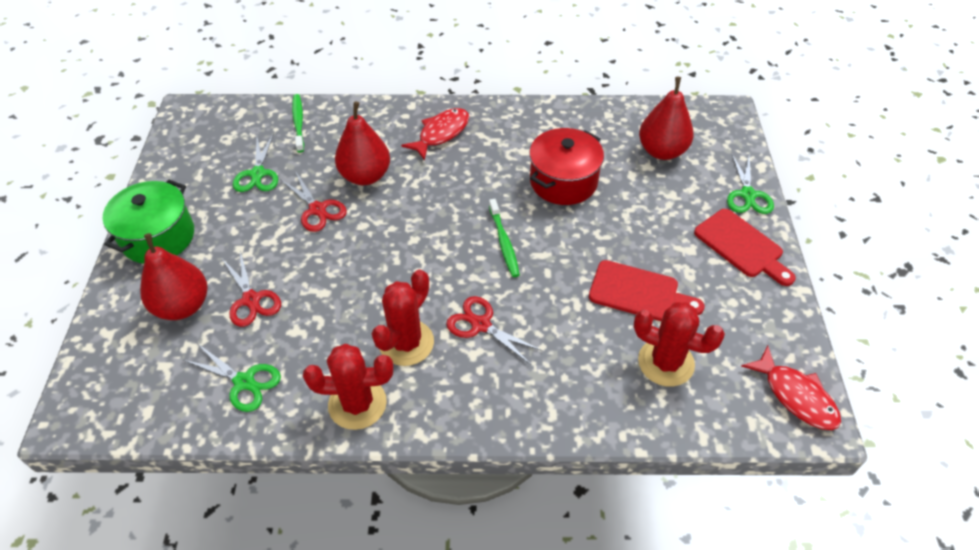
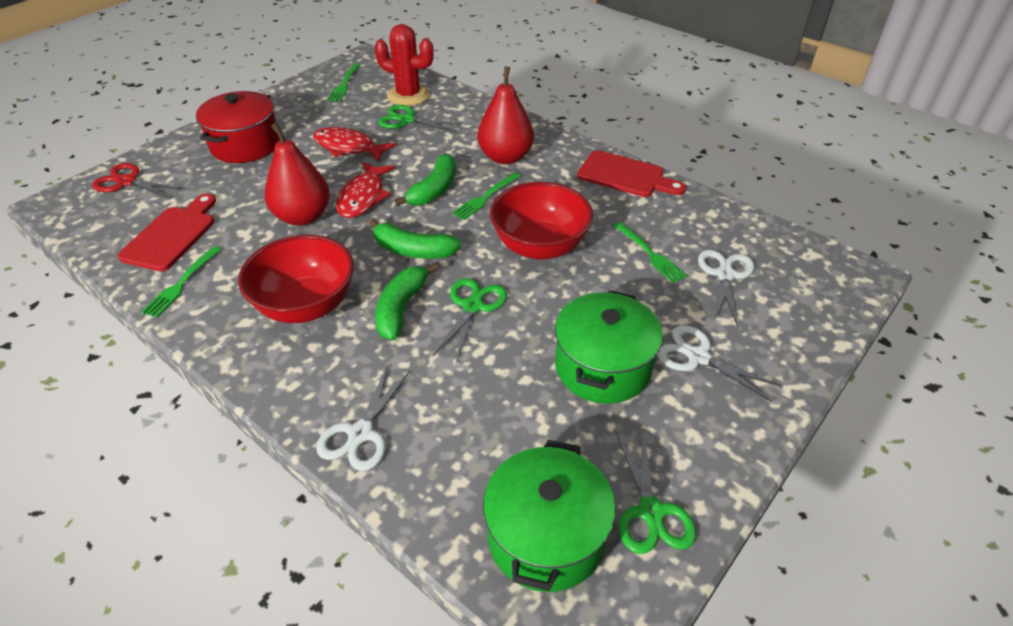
green banana: none = 0 -> [370,218,461,259] [375,263,439,341] [395,154,456,206] = 3
green fork: none = 0 -> [141,246,221,318] [327,63,360,102] [452,172,521,220] [613,222,687,283] = 4
green pot: [103,180,194,264] = 1 -> [483,440,616,592] [555,290,663,404] = 2
green toothbrush: [292,94,304,153] [489,199,520,277] = 2 -> none = 0
red bowl: none = 0 -> [238,235,354,323] [490,182,593,260] = 2
red cactus: [303,344,393,430] [372,270,434,366] [634,302,725,387] = 3 -> [374,24,434,106] = 1
red pear: [140,233,208,320] [335,101,390,185] [639,77,694,160] = 3 -> [265,123,330,226] [477,66,534,164] = 2
red scissors: [222,251,281,327] [280,172,347,232] [446,296,543,365] = 3 -> [92,163,184,199] = 1
white scissors: none = 0 -> [316,365,411,471] [657,325,782,402] [698,250,754,327] = 3

